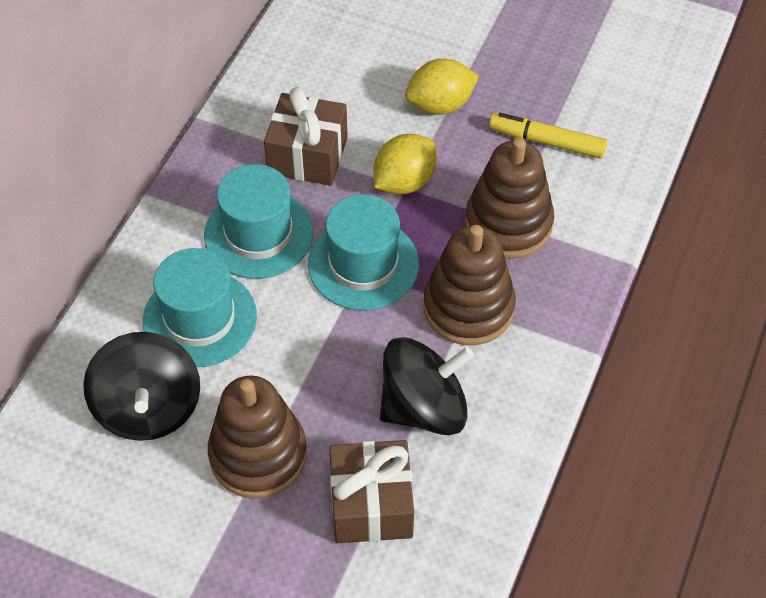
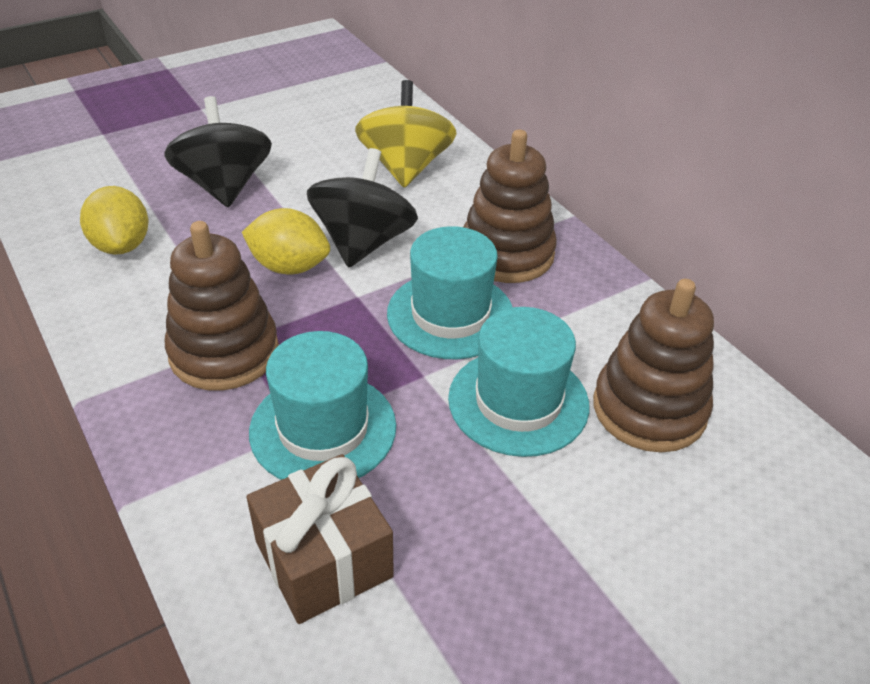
brown gift: [264,87,348,186] [329,440,414,543] = 2 -> [247,454,394,624] = 1
yellow marker: [489,113,607,159] = 1 -> none = 0
yellow spinning top: none = 0 -> [355,80,457,188] = 1

